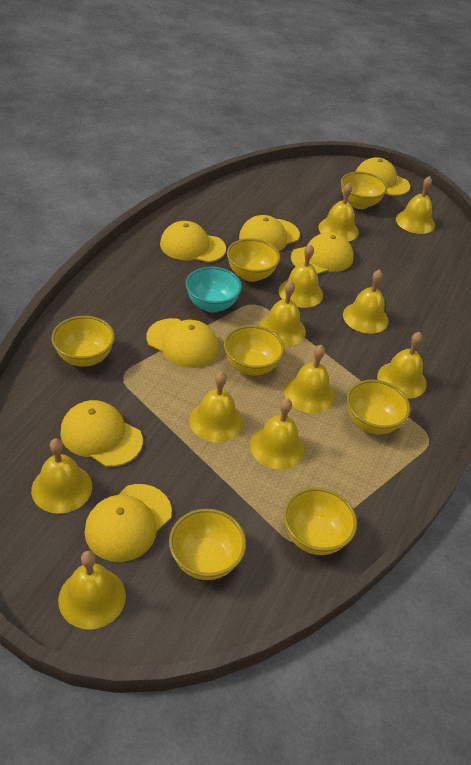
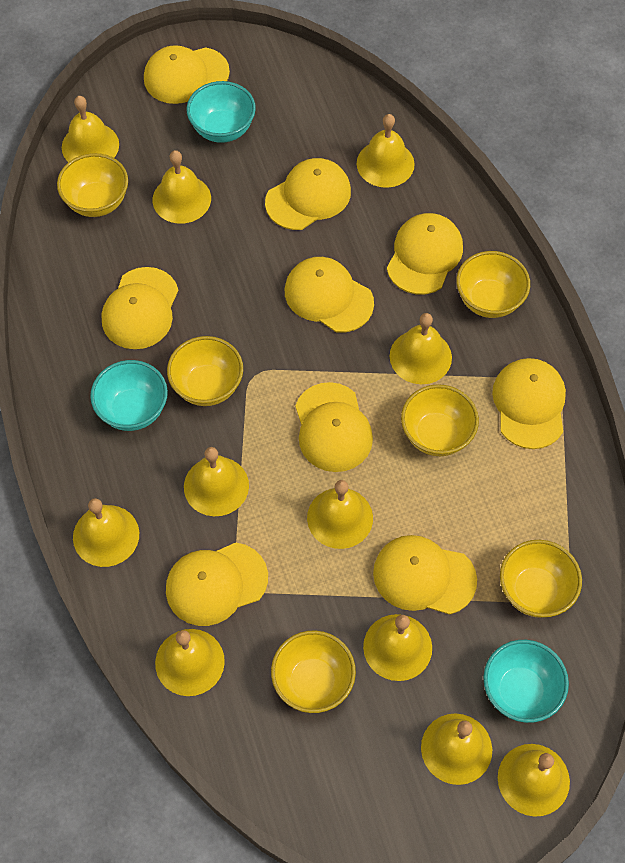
turquoise bowl: [185,267,242,313] = 1 -> [90,360,168,431] [187,81,256,143] [483,640,569,723] = 3
yellow bowl: [51,316,115,367] [169,509,246,580] [224,325,285,375] [227,238,280,282] [283,487,357,555] [341,172,387,209] [346,380,410,434] = 7 -> [57,153,128,217] [167,336,243,406] [271,631,356,713] [401,384,479,456] [456,251,530,318] [500,540,582,618] = 6
yellow cap: [60,400,143,467] [84,484,172,562] [146,318,219,368] [160,221,226,263] [239,215,300,251] [291,232,354,274] [356,157,410,196] = 7 -> [102,267,179,349] [144,45,230,104] [166,543,268,626] [265,158,351,230] [285,257,374,333] [295,382,373,472] [373,535,477,615] [387,213,463,294] [492,358,566,449] = 9

